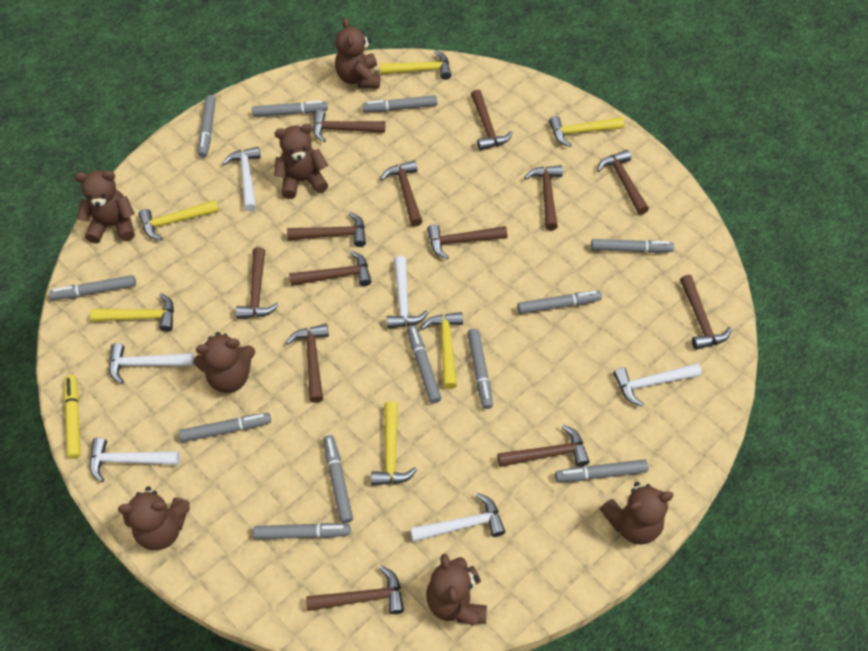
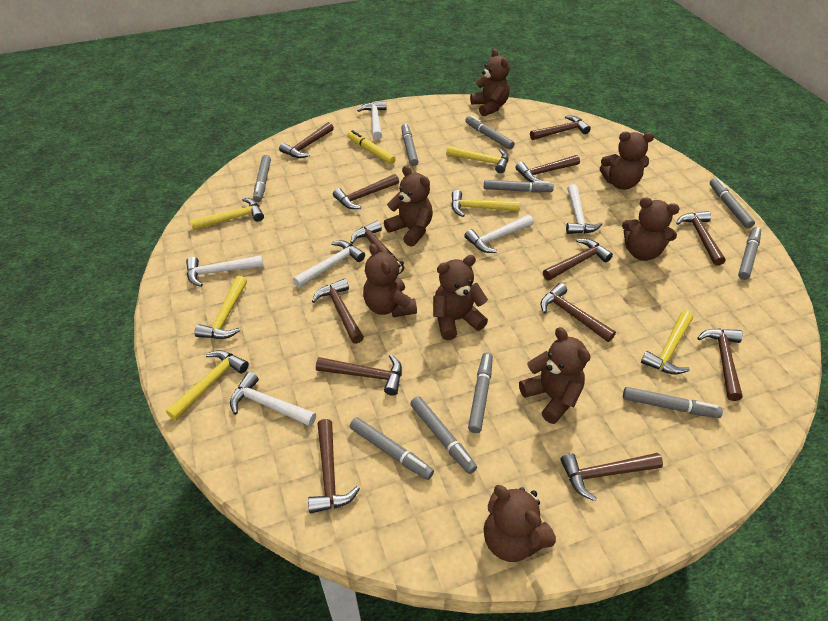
brown teddy bear: [74,171,135,243] [118,487,190,550] [193,332,255,393] [274,123,328,199] [335,18,380,89] [426,554,487,626] [600,482,673,545] = 7 -> [363,243,417,317] [384,166,433,247] [433,255,488,340] [470,49,510,117] [483,485,556,562] [519,327,590,424] [600,132,654,190] [622,197,680,261] = 8
grey marker: [49,275,136,300] [179,413,271,442] [198,95,216,158] [252,101,328,117] [253,523,350,540] [323,435,353,523] [362,95,437,112] [407,325,441,404] [467,328,493,409] [517,291,602,314] [555,459,648,482] [591,239,674,253] = 12 -> [253,155,271,202] [350,417,434,480] [401,123,419,166] [410,396,477,474] [465,115,515,149] [468,352,493,433] [484,180,554,193] [623,387,723,418] [710,178,755,228] [738,227,761,280] = 10

